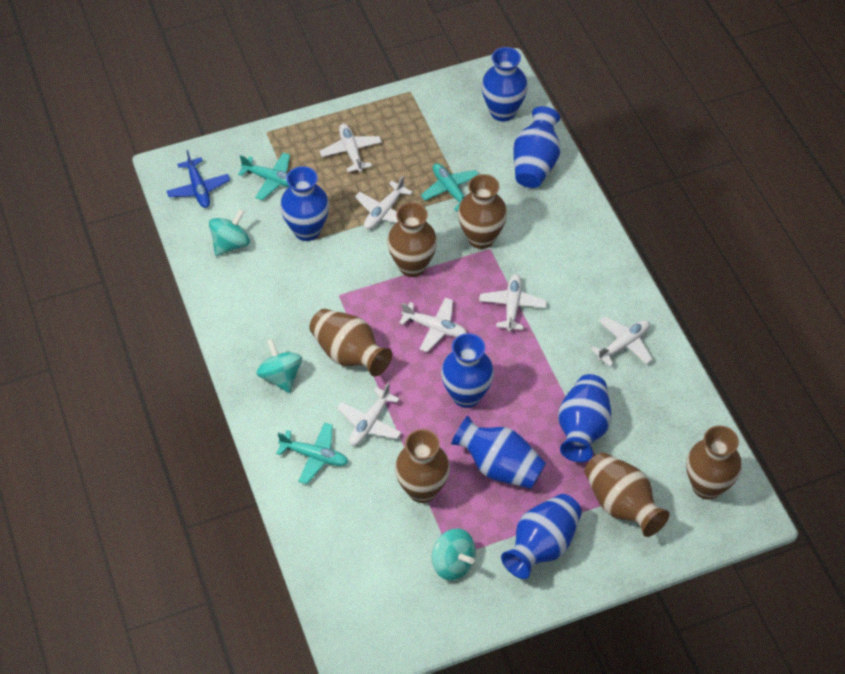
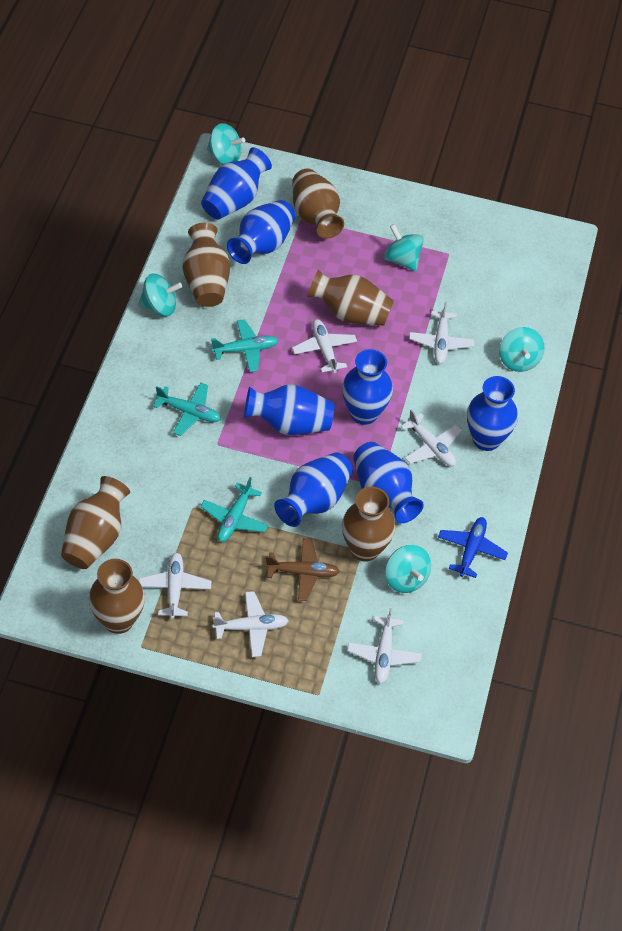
brown plane: none = 0 -> [265,538,340,601] = 1
turquoise spinning top: [209,209,250,256] [256,339,302,393] [432,528,476,580] = 3 -> [138,274,182,316] [207,123,245,165] [384,224,424,271] [385,545,431,593] [499,327,545,372] = 5

